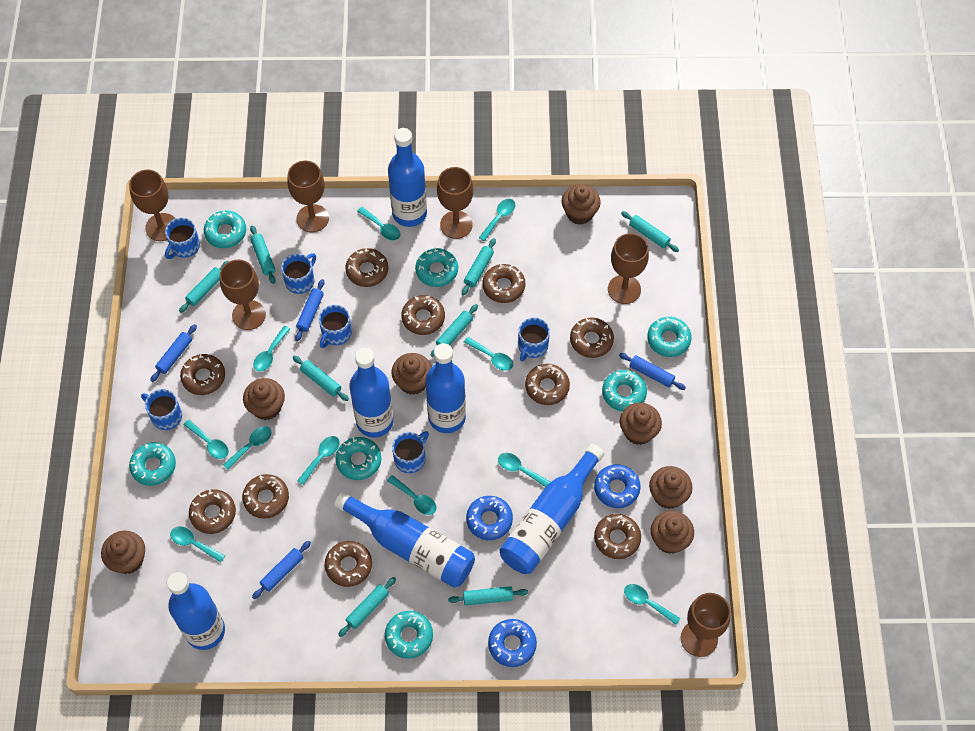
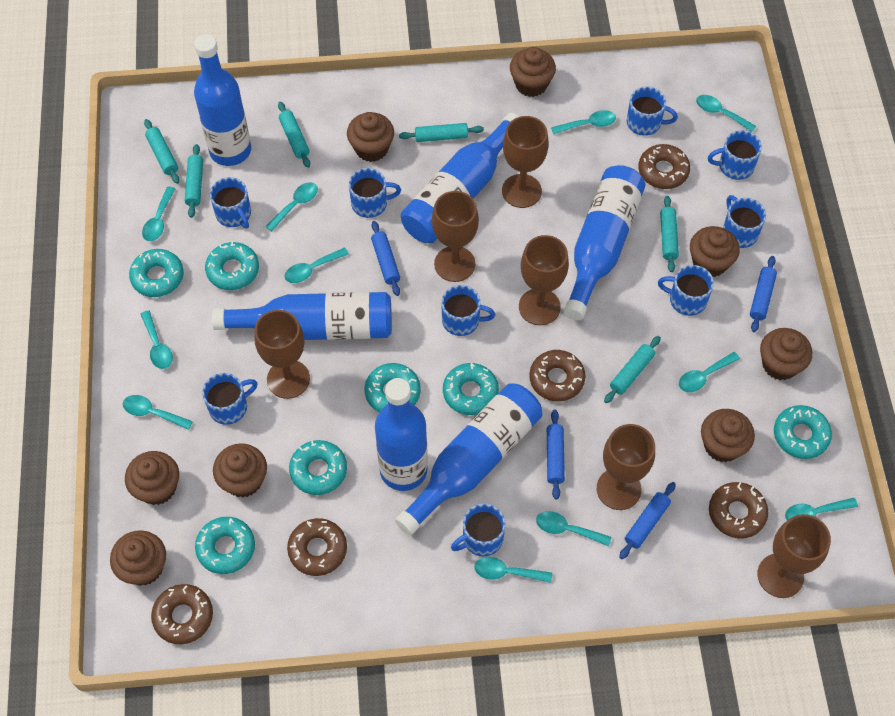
blue donut: [466,496,513,540] [488,619,537,667] [594,464,641,508] = 3 -> none = 0
blue mug: [141,389,182,430] [165,218,200,259] [281,253,316,294] [319,305,352,348] [392,431,429,473] [518,317,550,361] = 6 -> [202,373,258,425] [210,177,251,228] [349,168,401,218] [441,285,495,336] [451,504,505,556] [627,87,678,136] [658,265,714,316] [708,130,762,180] [723,195,766,248] = 9
brown cupcake: [101,531,145,574] [243,378,285,420] [391,353,432,395] [562,184,601,225] [620,403,662,445] [649,466,693,509] [651,511,694,554] = 7 -> [110,531,166,586] [125,451,179,505] [213,443,267,498] [347,112,394,162] [510,47,556,97] [690,226,740,277] [701,409,755,462] [760,328,812,380] = 8
brown donut: [180,354,225,395] [189,489,236,534] [242,474,289,519] [325,541,372,587] [345,248,388,287] [401,295,445,335] [482,264,525,303] [525,364,570,405] [570,317,614,358] [594,514,641,559] = 10 -> [151,584,213,644] [287,518,347,576] [529,350,585,401] [638,144,690,189] [709,482,768,538] = 5
turquoise rolling pin: [179,261,229,313] [250,225,276,284] [293,356,349,401] [338,577,396,637] [430,304,478,357] [448,586,528,606] [462,238,496,295] [621,211,679,252] = 8 -> [144,119,179,184] [185,144,203,218] [278,102,310,168] [399,123,484,142] [604,336,661,403] [660,196,679,272] = 6

